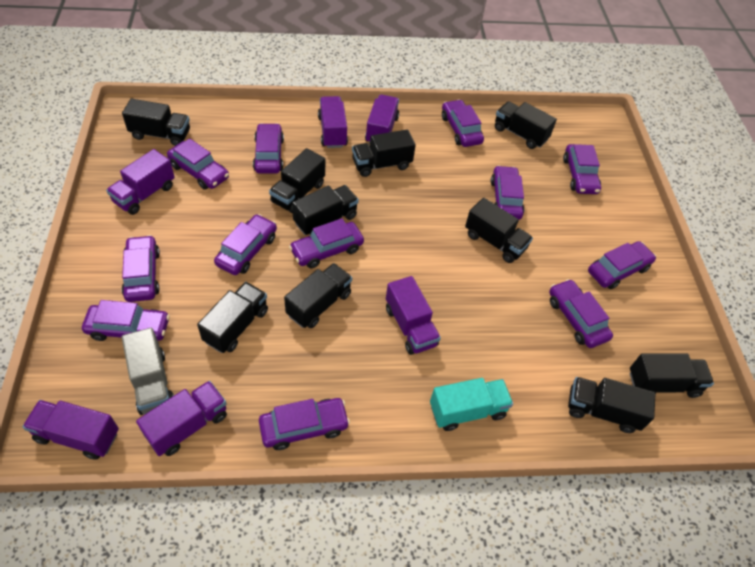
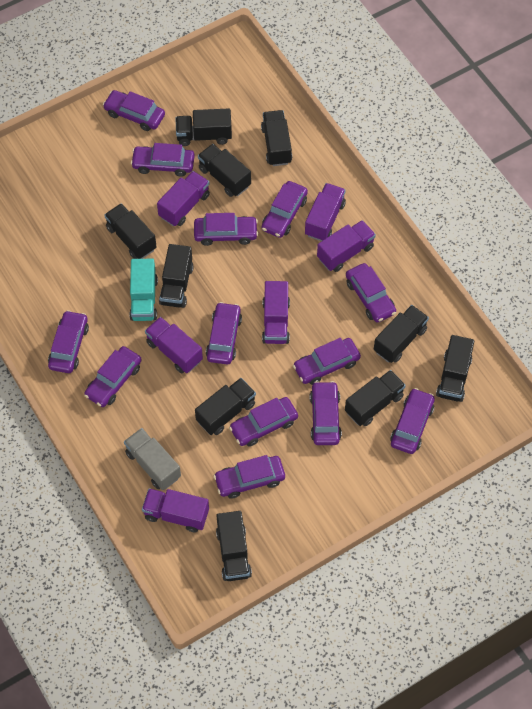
purple car: [82,300,170,341] [122,235,160,302] [167,138,229,189] [214,214,277,275] [253,123,284,174] [259,398,350,450] [289,218,364,268] [442,100,484,147] [491,165,525,220] [549,279,613,348] [563,144,601,194] [588,241,656,289] = 12 -> [48,310,89,373] [84,346,142,407] [103,90,165,131] [131,143,195,177] [194,213,258,246] [206,302,242,364] [214,455,285,499] [229,397,298,447] [262,181,308,238] [293,338,361,385] [310,381,342,445] [346,263,396,323] [390,388,435,454] = 13

